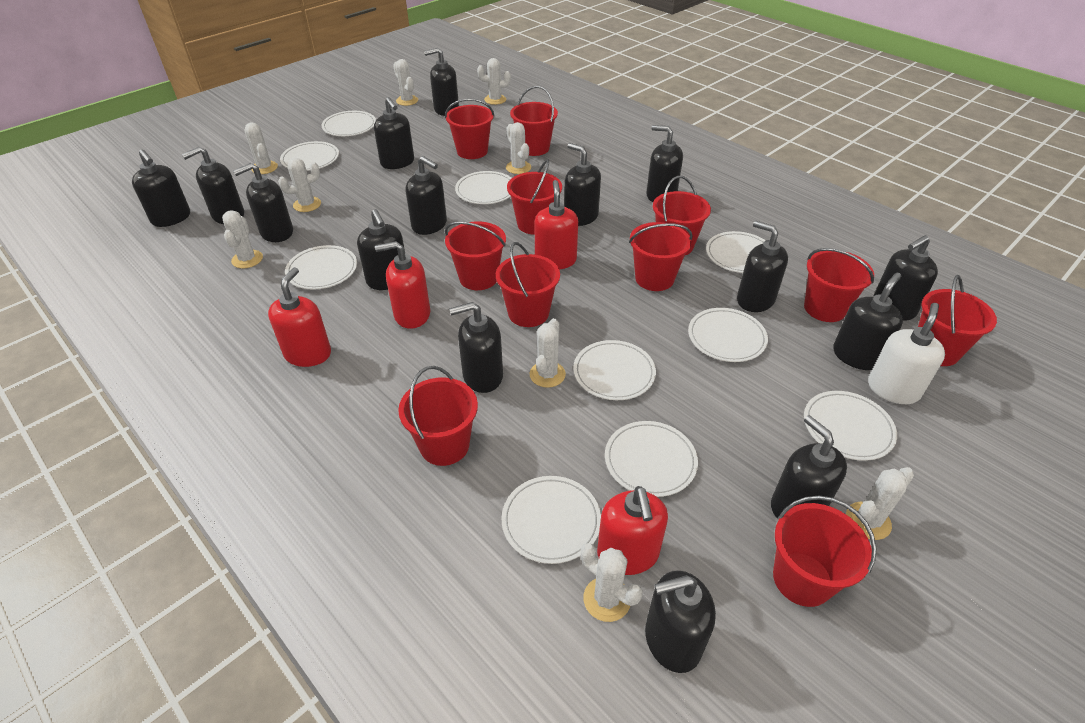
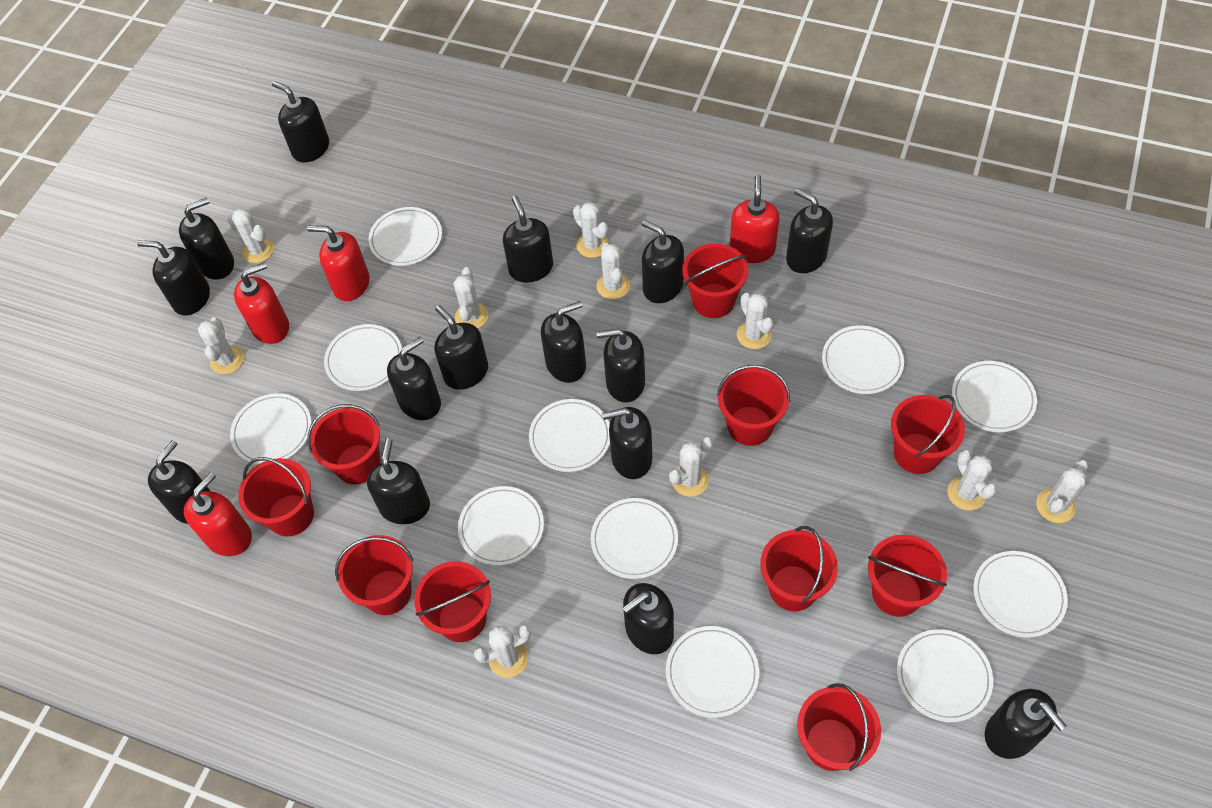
red bucket: [398,366,478,466] [445,98,495,159] [445,221,506,290] [496,242,560,327] [507,159,562,235] [510,86,558,156] [629,222,693,291] [653,176,711,255] [773,496,876,607] [804,248,874,322] [918,275,997,366] = 11 -> [238,457,314,537] [307,404,380,485] [335,535,413,615] [414,561,491,642] [682,244,748,318] [717,365,790,446] [760,526,838,611] [797,683,881,771] [868,535,947,617] [891,395,965,474] = 10
white cactus: [222,210,263,269] [245,122,278,174] [278,158,321,212] [393,59,418,106] [477,58,511,105] [506,122,531,174] [529,318,566,388] [581,543,643,622] [846,467,914,540] = 9 -> [198,317,244,374] [228,208,274,263] [453,267,489,329] [474,624,531,678] [573,202,609,258] [596,243,630,300] [669,437,713,497] [737,293,773,349] [947,450,996,510] [1036,460,1088,523] = 10
white plate: [280,141,339,171] [285,245,357,289] [321,111,376,136] [455,171,511,204] [501,476,601,564] [573,340,656,400] [605,421,698,497] [688,308,768,362] [706,231,766,273] [804,391,897,461] = 10 -> [230,393,312,464] [324,324,402,391] [369,207,442,266] [458,486,544,566] [529,399,610,472] [591,498,678,579] [666,626,759,718] [822,325,904,394] [897,629,993,722] [952,361,1037,432] [973,551,1068,638] = 11
white soap dispenser: [868,303,945,404] = 1 -> none = 0

